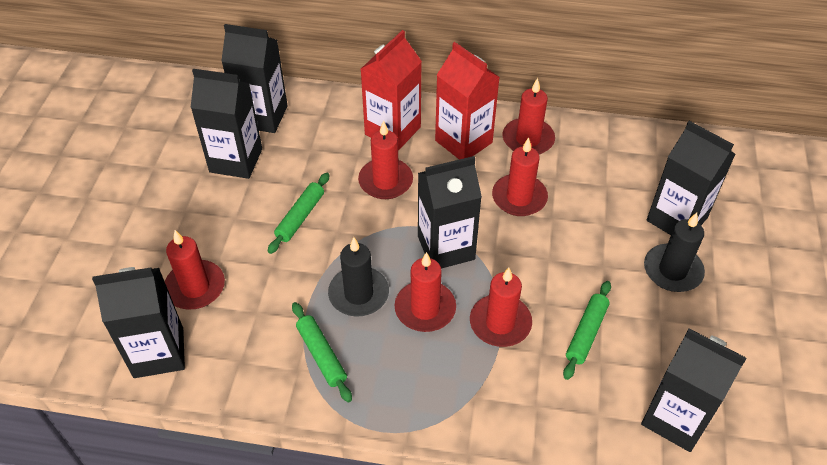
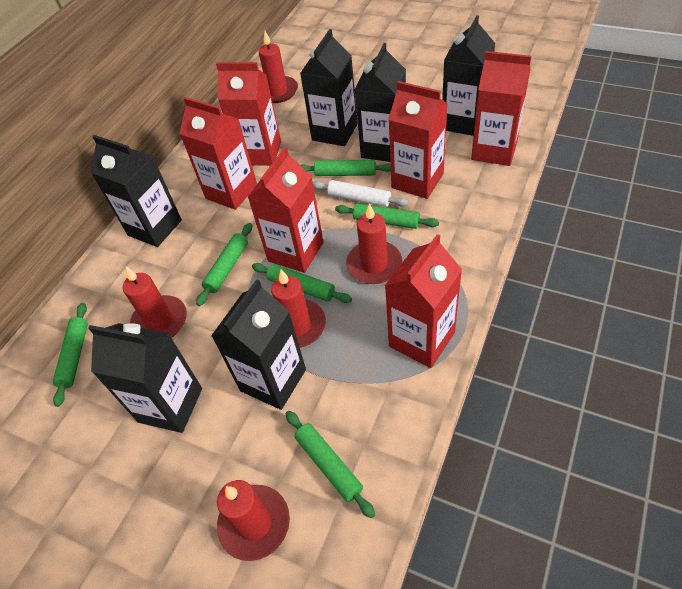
black candle: [328,237,389,316] [644,213,705,292] = 2 -> none = 0
green rolling pin: [268,173,329,254] [292,302,352,403] [563,281,611,380] = 3 -> [53,303,88,407] [196,223,252,306] [252,263,352,303] [285,411,375,518] [300,160,391,176] [335,203,439,229] = 6
red candle: [165,230,225,310] [358,120,413,199] [395,252,456,332] [470,267,532,347] [492,137,548,216] [503,78,555,154] = 6 -> [123,267,187,338] [217,480,290,561] [259,31,298,103] [271,270,326,348] [346,203,402,284] = 5
red carton: [361,30,422,151] [435,42,500,160] = 2 -> [180,97,257,210] [216,62,281,166] [247,147,323,273] [385,234,462,368] [388,81,448,199] [471,51,531,166] = 6
white rolling pin: none = 0 -> [313,180,408,207] = 1

